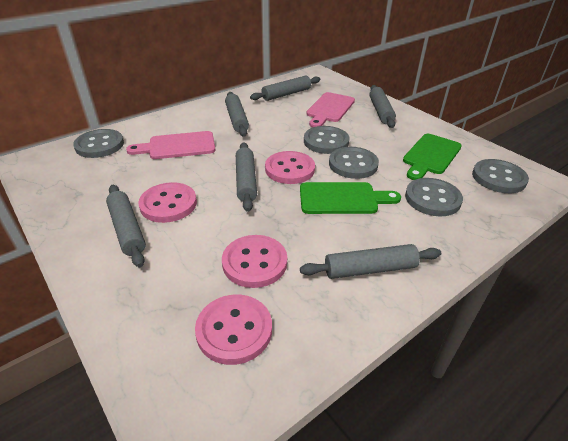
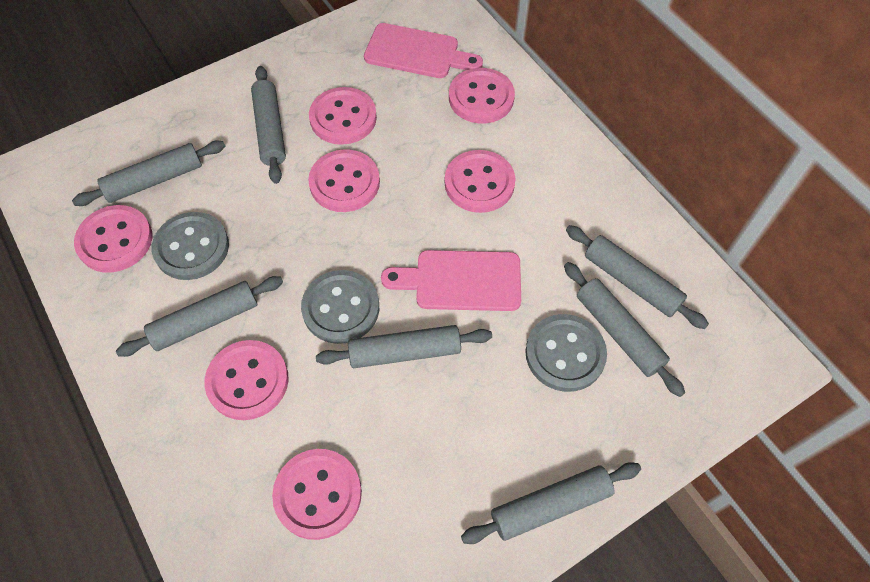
green cutting board: [300,182,401,214] [403,134,462,180] = 2 -> none = 0
grey button: [73,129,124,158] [304,126,349,154] [329,147,379,179] [405,178,463,216] [472,159,529,193] = 5 -> [152,212,229,280] [301,270,379,344] [525,314,607,392] = 3
grey rolling pin: [106,185,146,267] [225,92,249,137] [236,142,257,212] [250,76,320,101] [300,244,441,279] [369,85,396,128] = 6 -> [72,141,225,206] [116,276,283,357] [251,66,286,184] [316,325,492,368] [461,462,641,544] [564,262,685,397] [566,225,709,329] = 7
pink button: [138,182,197,223] [195,295,272,365] [222,235,287,288] [265,151,315,184] = 4 -> [74,205,152,273] [204,340,289,420] [272,449,362,540] [308,149,380,212] [309,87,377,145] [445,150,515,213] [449,68,515,124] = 7

